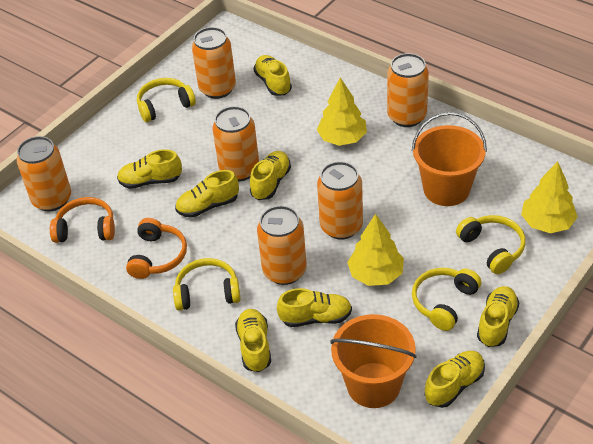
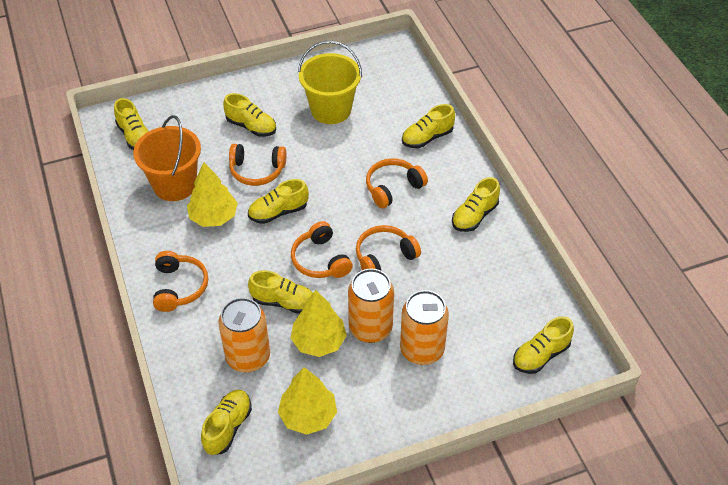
orange bucket: [330,314,417,408] [412,112,487,206] = 2 -> [133,115,201,201] = 1
orange can: [17,136,71,212] [192,27,236,99] [212,106,259,182] [257,206,307,285] [317,161,363,240] [387,53,429,127] = 6 -> [218,298,270,372] [348,269,394,343] [400,290,449,365] = 3
orange headphones: [50,197,115,243] [126,218,187,279] = 2 -> [153,251,208,312] [229,144,286,186] [291,221,353,278] [356,225,421,270] [366,158,428,208] = 5
yellow bucket: none = 0 -> [298,40,362,124] = 1
yellow headphones: [137,78,196,122] [173,258,241,311] [412,268,481,331] [456,215,526,274] = 4 -> none = 0

